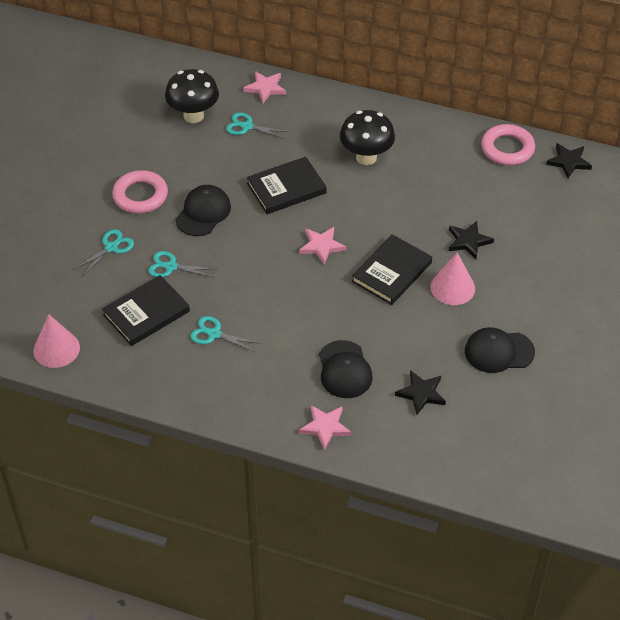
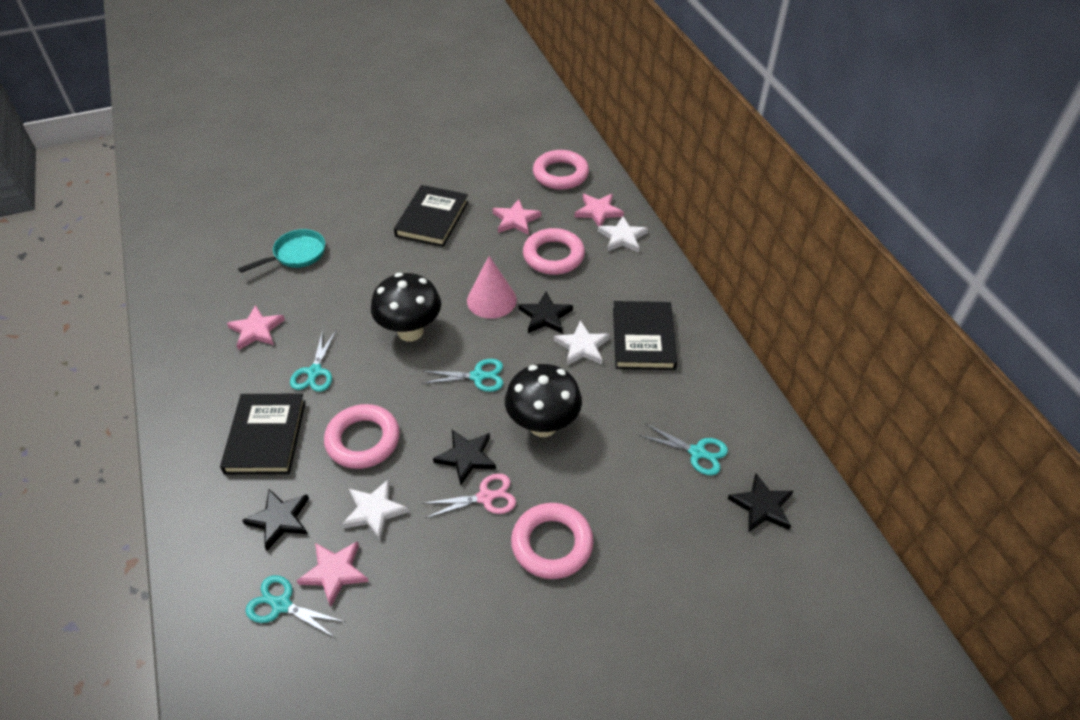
black cap: [176,185,231,236] [319,340,373,398] [465,327,535,373] = 3 -> none = 0
black star: [395,370,446,415] [449,221,494,259] [546,143,592,178] = 3 -> [242,489,309,551] [433,430,496,485] [519,292,573,333] [728,473,793,532] = 4
pink cone: [34,315,80,368] [431,252,475,305] = 2 -> [467,256,517,319] = 1
pink ring: [112,170,168,214] [481,124,535,165] = 2 -> [324,404,400,469] [511,503,594,579] [523,228,585,275] [533,150,589,190] = 4
pink scissors: none = 0 -> [422,473,516,518] = 1
pink star: [243,71,286,103] [299,227,346,265] [299,405,351,450] = 3 -> [227,305,285,350] [297,541,369,607] [492,199,541,235] [575,194,624,226] = 4
turquoise pan: none = 0 -> [238,229,325,273] = 1
white star: none = 0 -> [342,479,409,540] [554,320,610,365] [598,216,648,253] = 3

